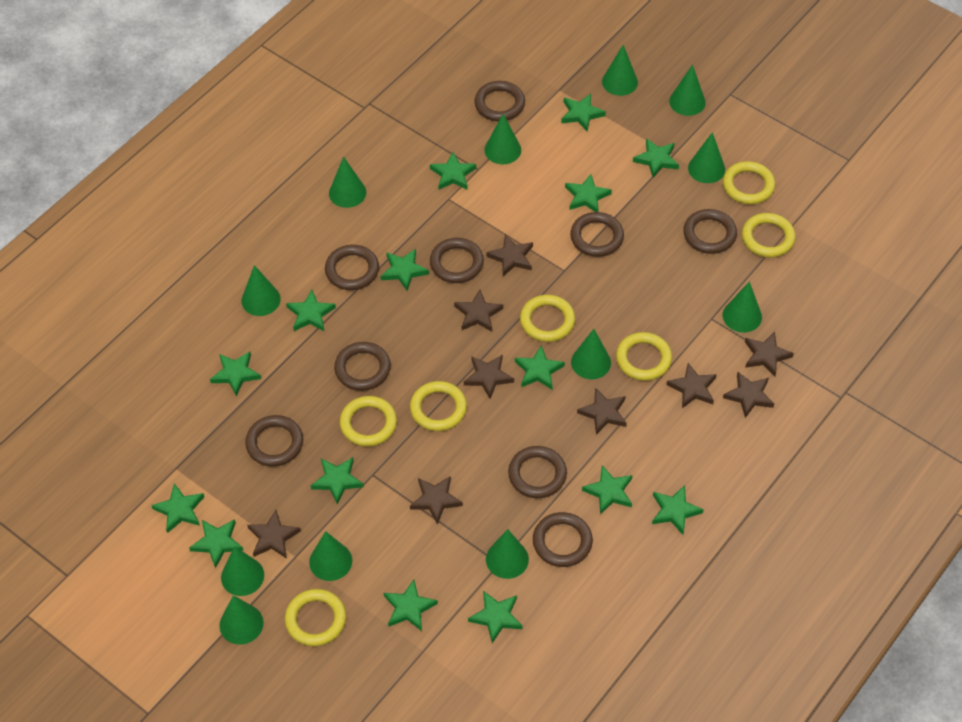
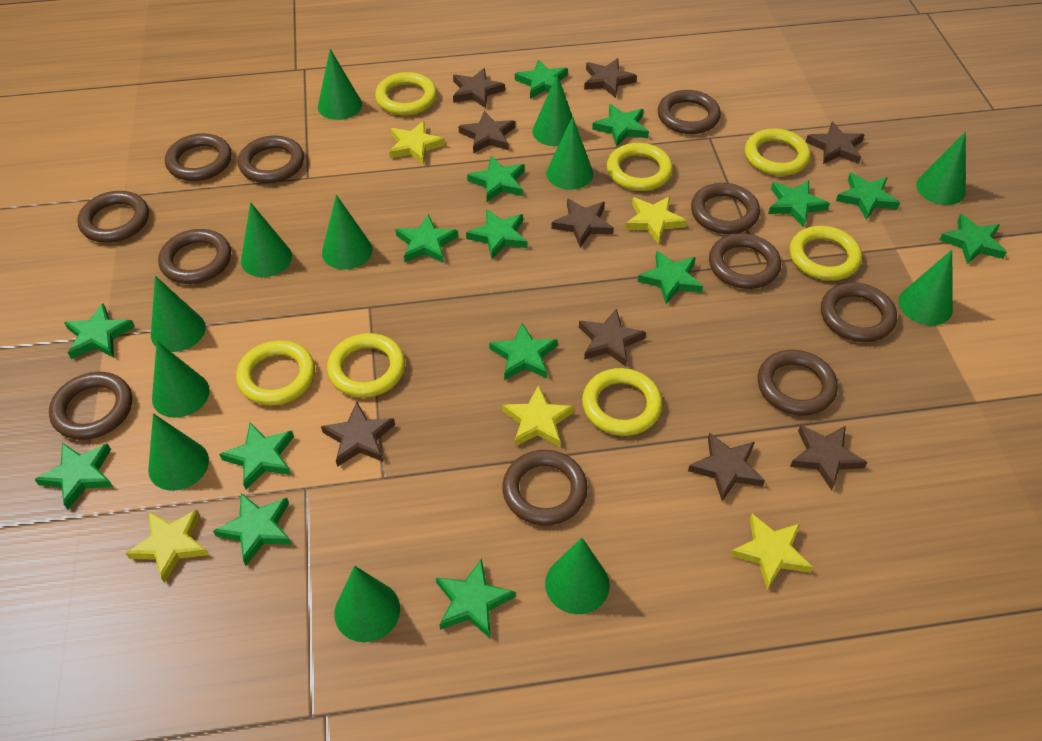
brown ring: [245,415,303,467] [325,245,379,290] [334,342,391,391] [430,238,484,283] [474,81,525,121] [508,446,567,498] [533,512,593,567] [570,212,624,257] [683,209,737,254] = 9 -> [49,372,132,440] [77,191,149,243] [158,229,231,284] [165,133,232,181] [238,136,304,183] [502,450,588,526] [658,90,721,134] [691,183,760,234] [709,233,781,289] [758,350,838,416] [821,282,897,342] = 11
yellow star: none = 0 -> [125,510,209,583] [389,121,445,165] [502,385,574,447] [625,196,687,244] [730,514,813,590] = 5

